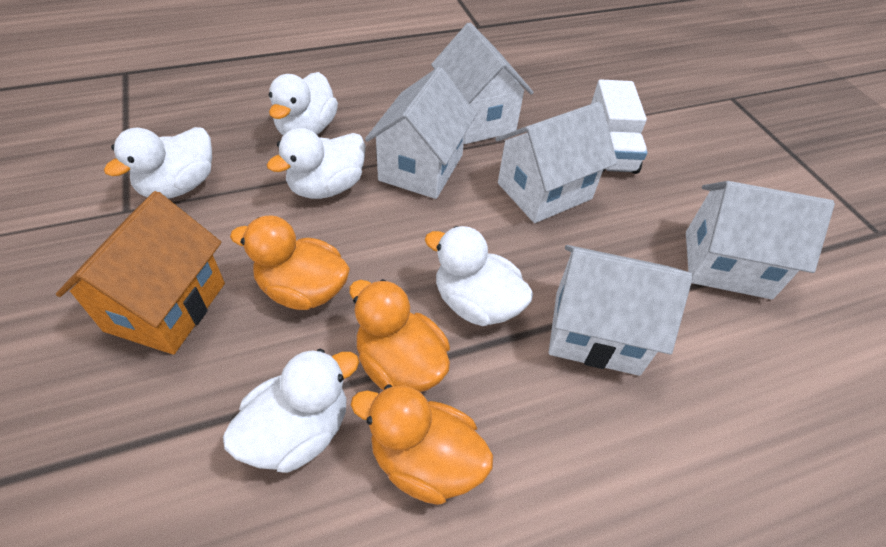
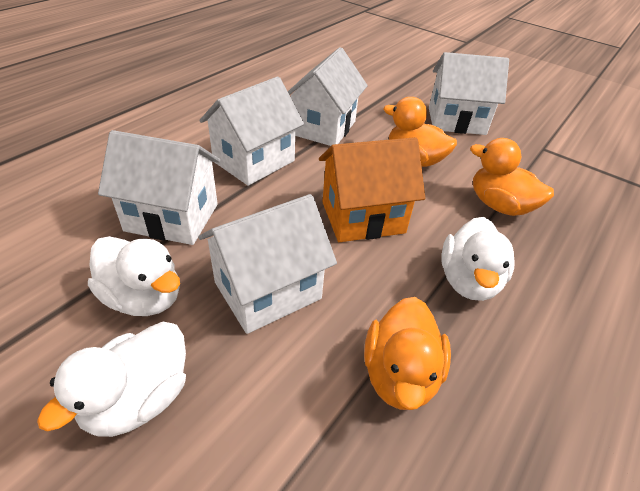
white duck: [104,127,212,198] [223,348,359,473] [267,128,366,199] [268,72,338,136] [425,226,533,326] = 5 -> [37,322,186,437] [88,236,180,316] [441,217,515,301] = 3
white truck: [591,79,647,174] = 1 -> none = 0

